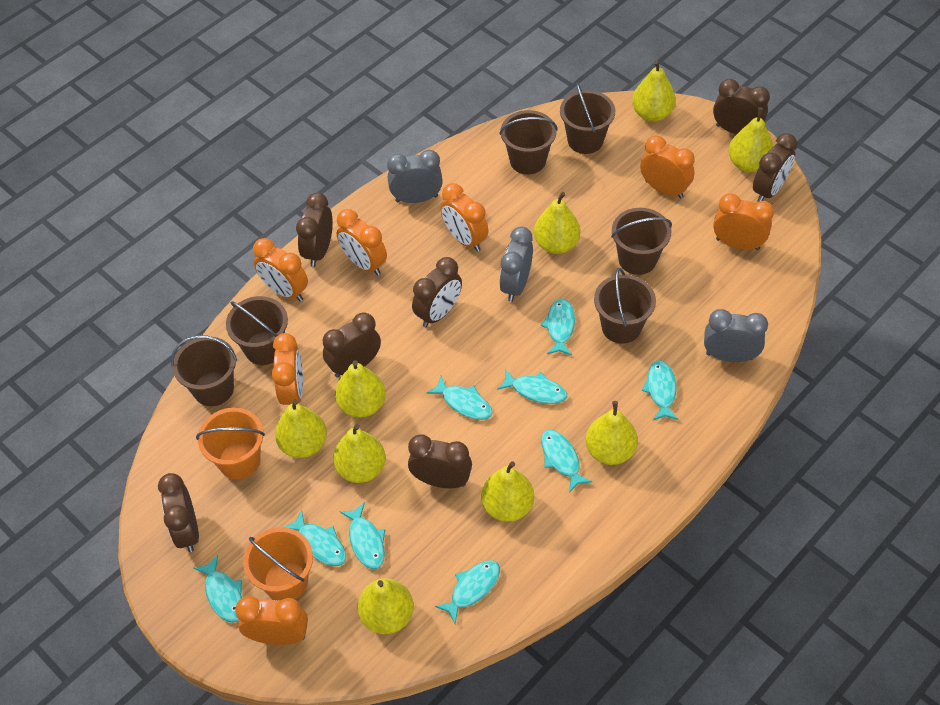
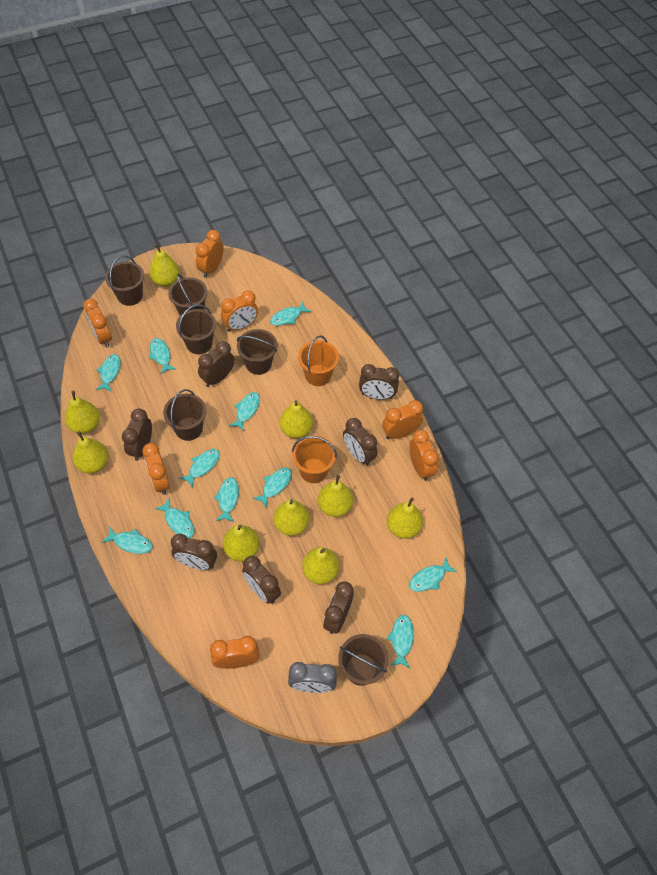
grey clock: [387,150,443,203] [499,227,533,302] [704,309,768,362] = 3 -> [288,662,337,693] = 1
turquoise fish: [193,555,242,623] [285,510,346,566] [339,502,385,569] [426,376,493,420] [435,560,500,624] [497,369,567,404] [541,299,575,356] [541,430,593,493] [642,360,679,420] = 9 -> [96,354,120,392] [102,527,152,554] [149,338,176,374] [155,498,194,538] [179,449,220,487] [214,477,239,522] [229,392,260,431] [253,467,292,508] [270,302,311,326] [387,615,414,668] [409,557,457,592] = 11

